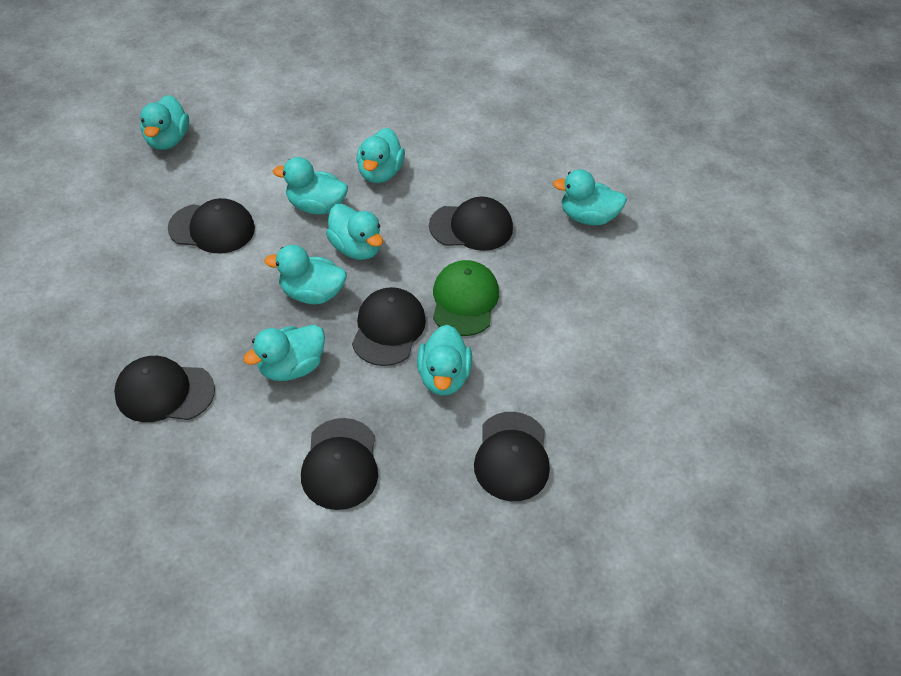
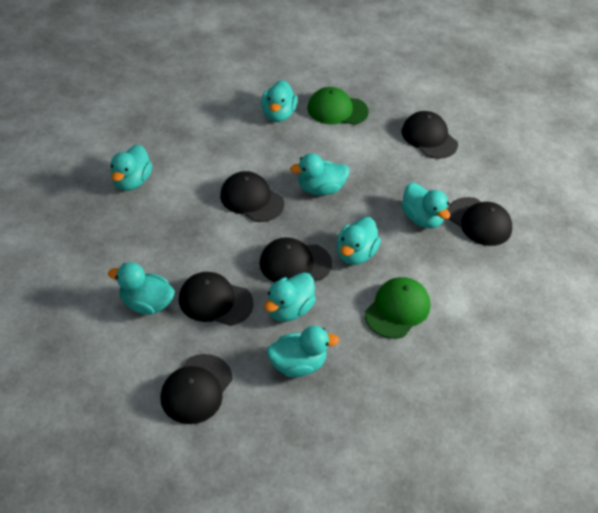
green cap: [433,260,499,336] = 1 -> [307,87,369,125] [365,277,430,339] = 2

